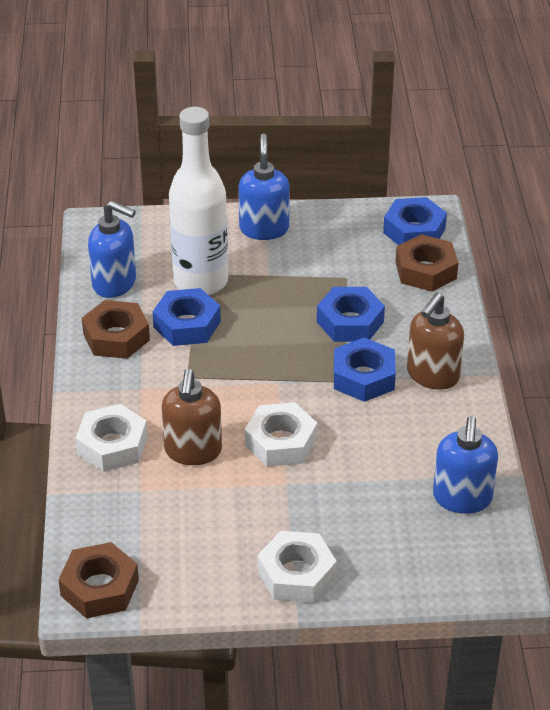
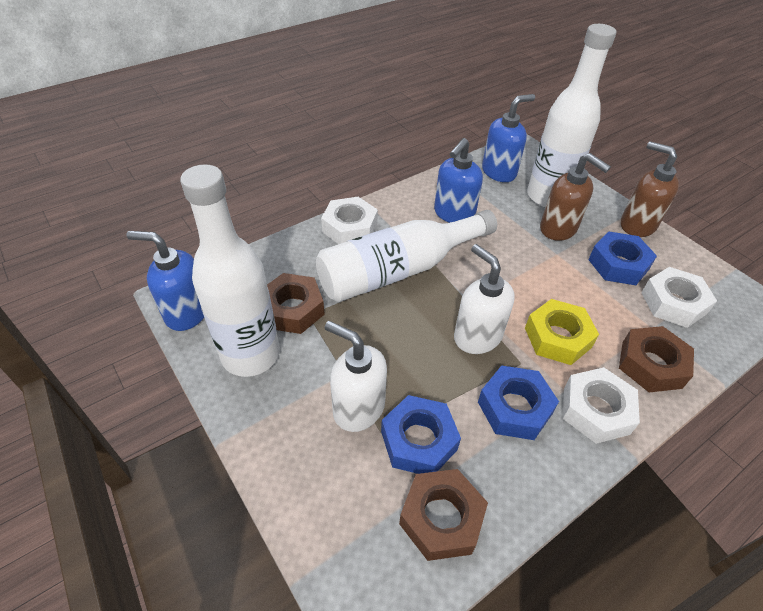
blue nut: [153,288,221,346] [317,287,385,342] [334,337,396,402] [383,197,447,245] = 4 -> [381,395,461,474] [478,365,559,440] [588,231,657,285] = 3
white bottle: [169,107,228,295] = 1 -> [180,164,280,377] [316,210,497,302] [527,24,616,207] = 3
white soap dispenser: none = 0 -> [325,321,387,432] [454,244,515,354] = 2
yellow nut: none = 0 -> [525,299,599,365] = 1

